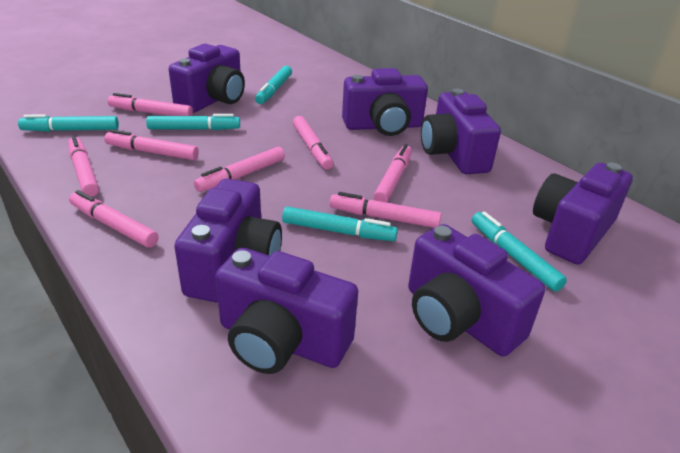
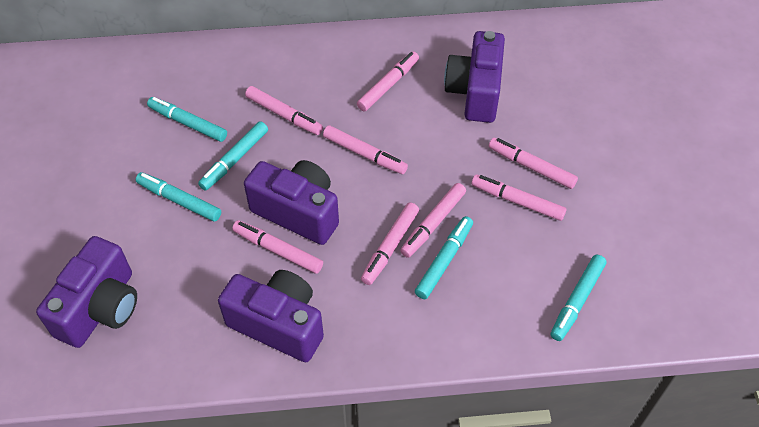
purple camera: [169,44,245,113] [174,179,282,303] [215,248,358,374] [342,68,428,136] [408,224,545,357] [421,89,501,174] [533,163,633,265] = 7 -> [36,236,137,348] [218,270,324,362] [244,160,339,245] [444,31,505,123] = 4

